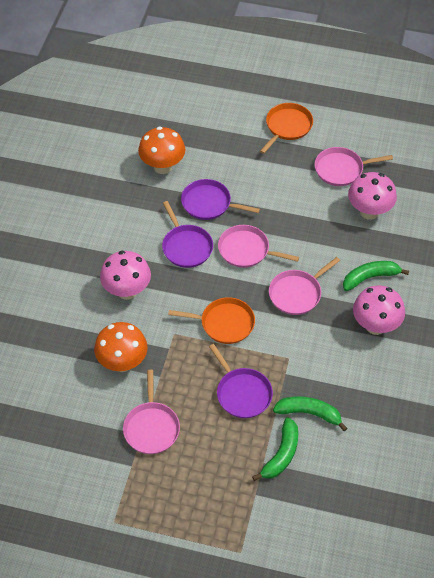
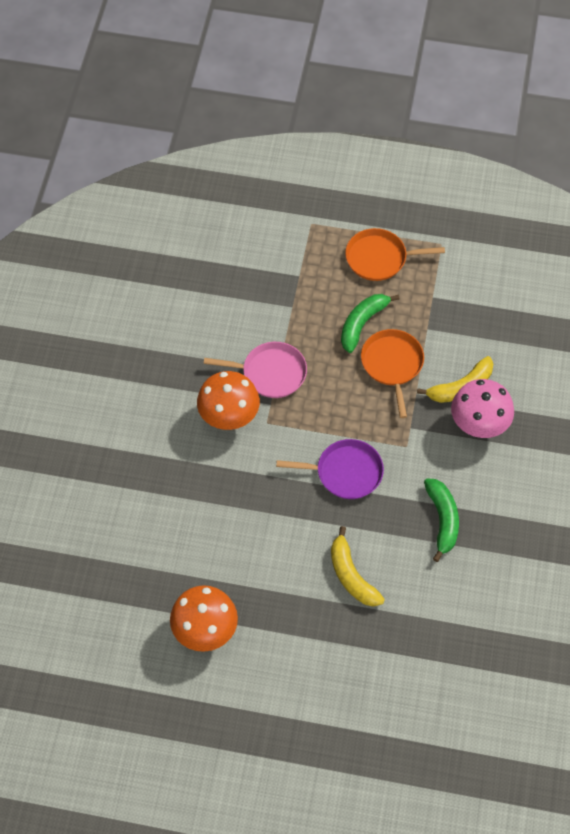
green banana: [252,417,298,481] [273,396,348,431] [343,261,409,291] = 3 -> [341,294,400,353] [424,478,459,562] = 2
pink mushroom: [100,251,151,300] [348,172,397,220] [353,285,405,335] = 3 -> [451,379,514,438] = 1
pink pan: [123,370,180,454] [218,225,299,268] [269,257,340,315] [315,147,393,186] = 4 -> [204,342,307,398] = 1
purple pan: [162,201,213,268] [181,179,260,220] [209,344,273,418] = 3 -> [276,439,384,499] = 1
yellow banana: none = 0 -> [331,526,385,606] [417,356,494,403] = 2

